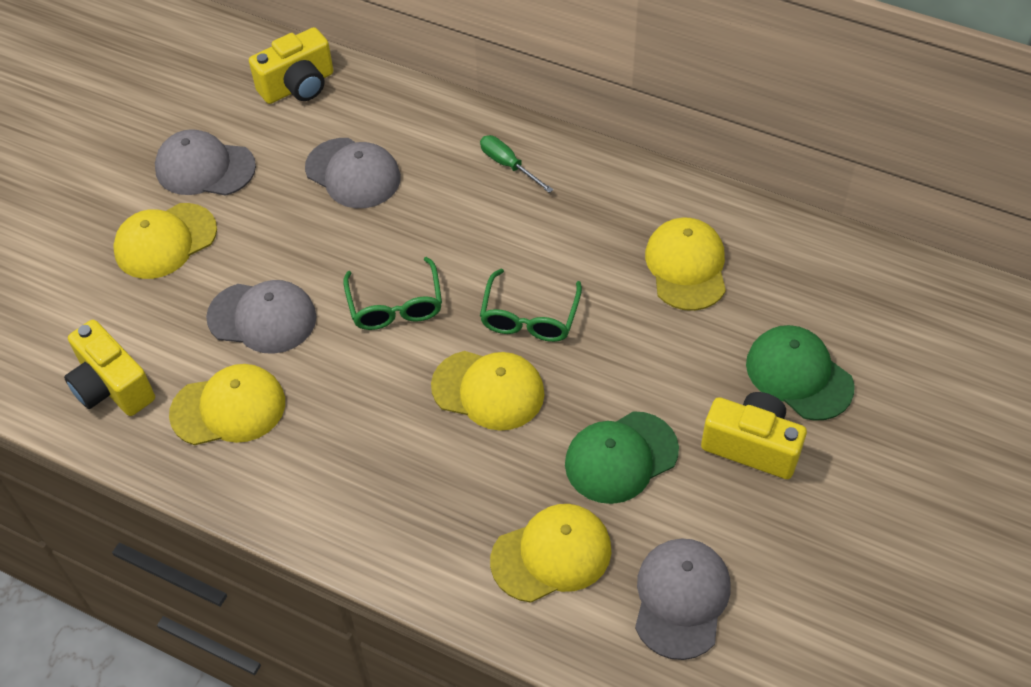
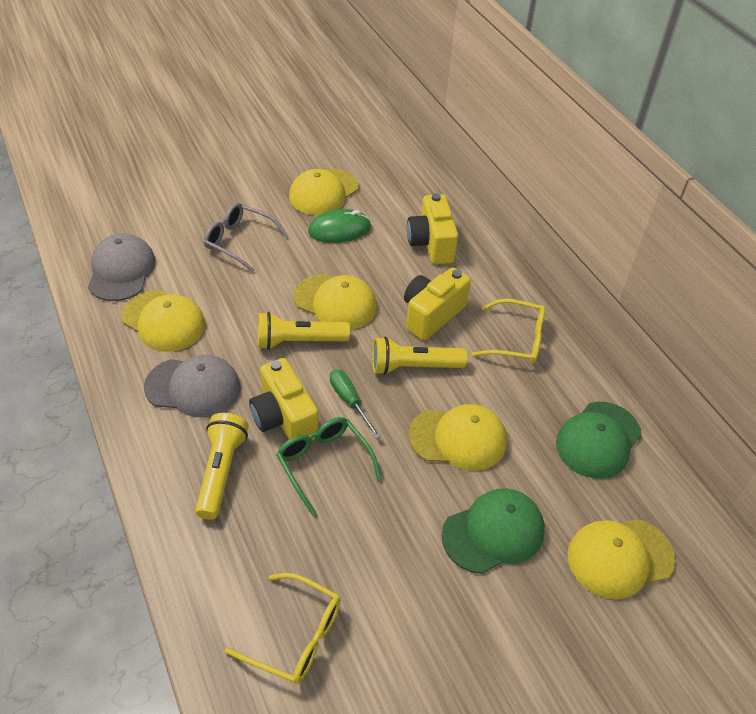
green glasses: [343,257,442,330] [480,269,582,342] = 2 -> [276,417,382,516] = 1
green mouse: none = 0 -> [308,209,371,243] = 1
grey cap: [155,129,256,196] [206,280,316,354] [305,138,401,208] [635,538,731,660] = 4 -> [88,233,156,301] [144,355,241,417] = 2
grey glasses: none = 0 -> [204,203,287,272] = 1
yellow flashlight: none = 0 -> [195,413,248,520] [258,312,350,350] [372,337,468,375] = 3
yellow glasses: none = 0 -> [225,573,341,684] [471,299,545,364] = 2

